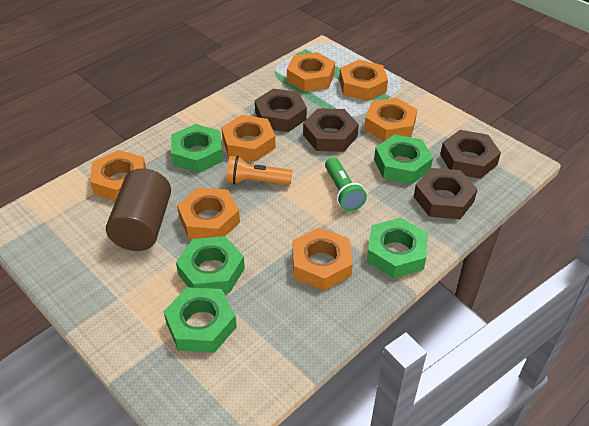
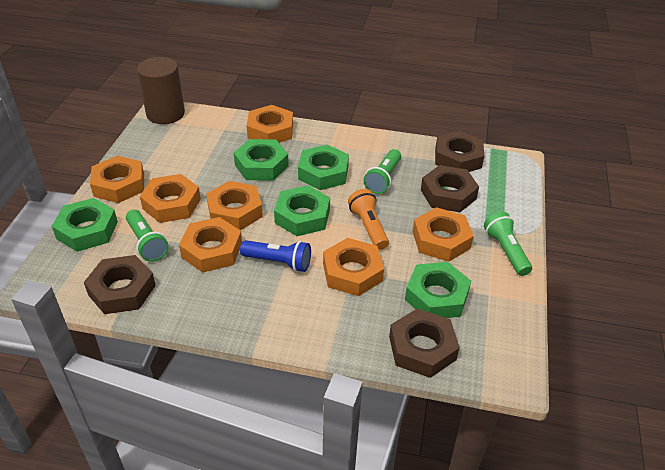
blue flashlight: none = 0 -> [240,240,311,272] = 1
green flashlight: [325,157,367,211] = 1 -> [126,210,169,262] [363,149,401,194] [484,212,532,276] = 3

